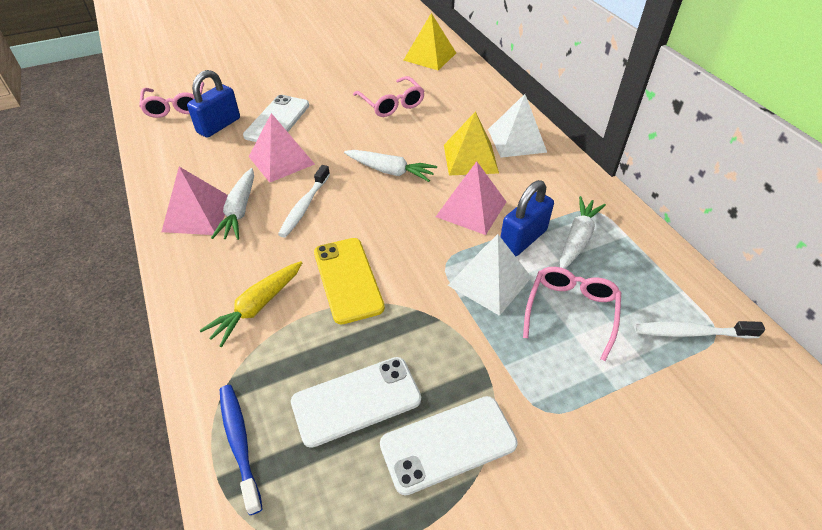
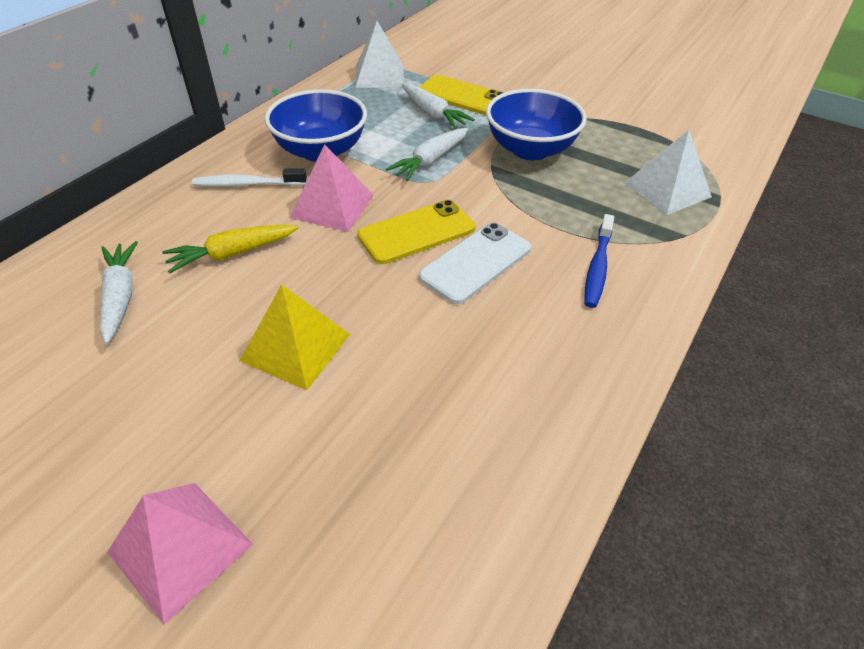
blue bowl: none = 0 -> [265,89,367,162] [486,89,587,160] = 2
blue padlock: [187,70,240,138] [500,180,554,256] = 2 -> none = 0
pink glasses: [139,81,204,118] [353,76,425,117] [523,267,621,361] = 3 -> none = 0
pink pyramid: [162,167,228,235] [249,113,315,182] [436,162,506,235] = 3 -> [107,483,253,625] [290,144,374,232] = 2
white phone: [243,95,309,142] [291,357,421,448] [380,396,518,496] = 3 -> [419,223,531,304] = 1
white toothbrush: [278,165,330,238] [634,321,765,339] = 2 -> [192,168,307,187] = 1
yellow phone: [314,238,385,324] = 1 -> [357,200,475,264] [419,75,503,115] = 2
yellow pyramid: [404,13,456,70] [444,111,499,176] = 2 -> [240,284,350,390] = 1

